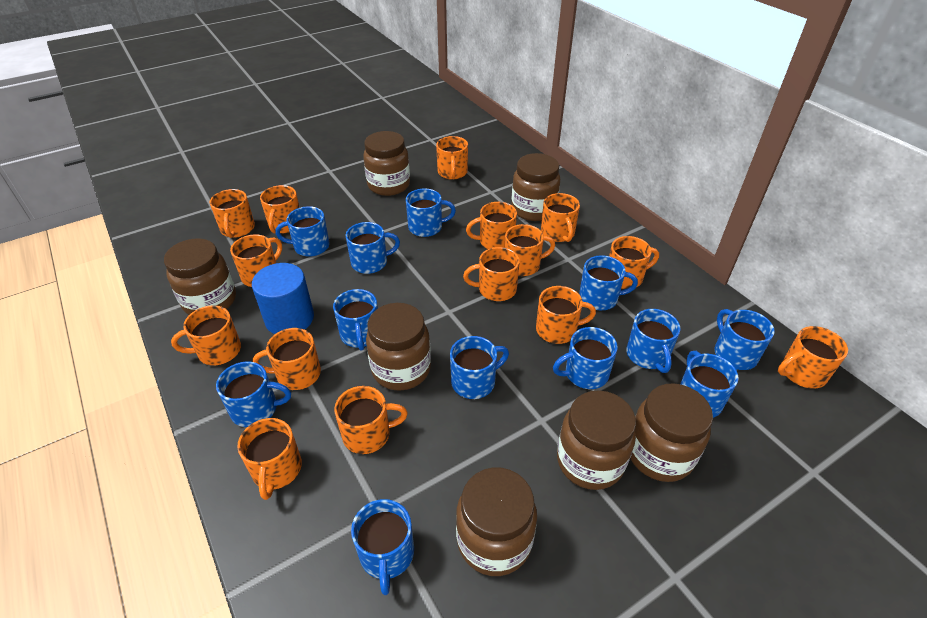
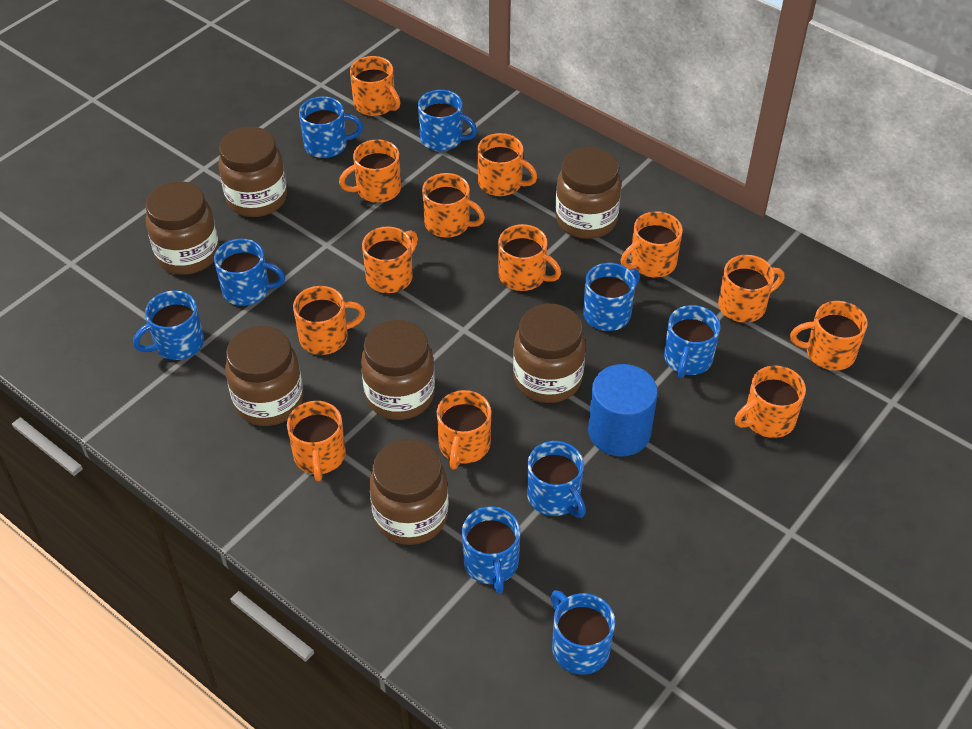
blue mug: [216,361,291,427] [275,206,330,257] [333,289,378,351] [346,222,400,274] [351,499,414,595] [406,188,456,237] [450,336,509,399] [553,327,618,389] [579,255,638,310] [626,309,681,373] [680,351,739,418] [714,309,775,370] = 12 -> [133,291,204,360] [214,239,285,306] [299,96,363,158] [418,90,477,151] [462,506,521,594] [527,441,586,518] [551,590,615,674] [583,263,640,331] [664,305,721,378] = 9
orange mug: [171,305,241,365] [210,189,255,238] [230,234,282,287] [237,418,302,500] [253,328,321,390] [260,185,300,234] [334,386,408,454] [436,136,468,180] [463,247,520,301] [466,202,517,249] [505,224,555,276] [536,286,596,344] [541,193,580,242] [609,236,659,289] [778,326,848,388] = 15 -> [287,401,346,481] [293,286,366,355] [339,139,401,203] [350,56,400,116] [362,226,418,293] [422,173,485,238] [437,390,491,470] [477,133,537,196] [498,224,561,291] [621,211,683,277] [718,255,785,323] [735,366,806,438] [790,301,868,371] = 13

